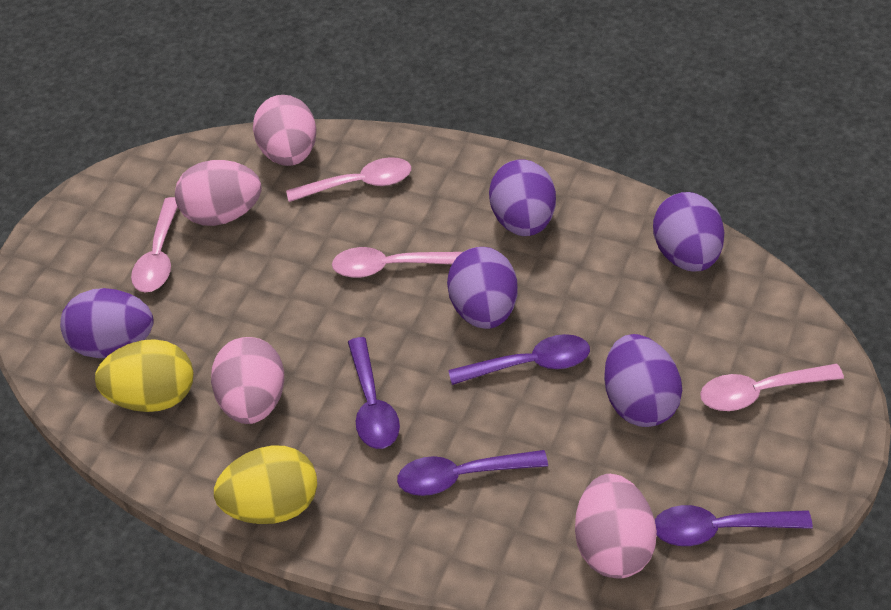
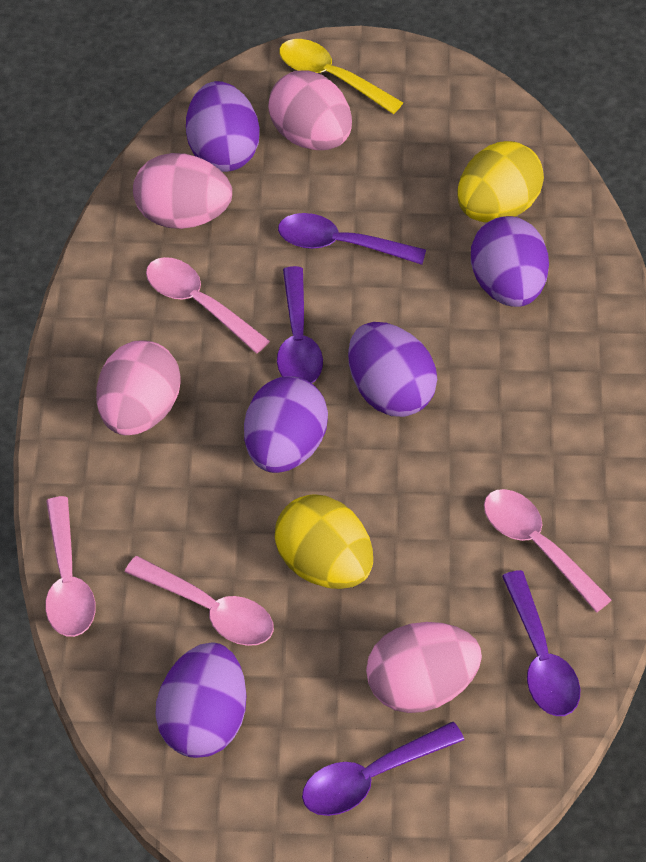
yellow spoon: none = 0 -> [279,39,403,114] = 1

